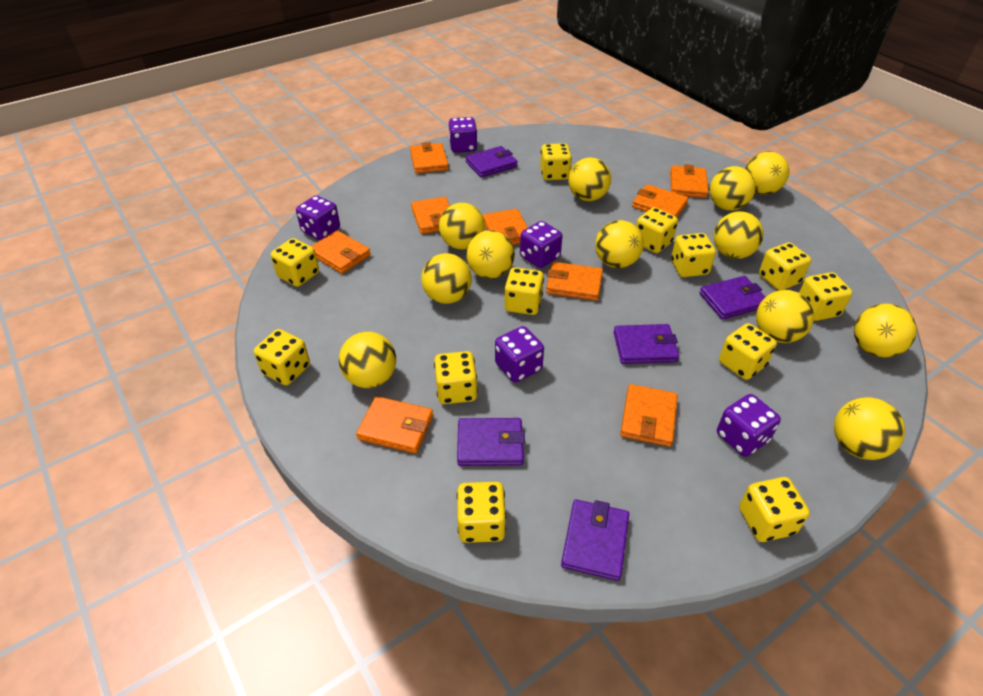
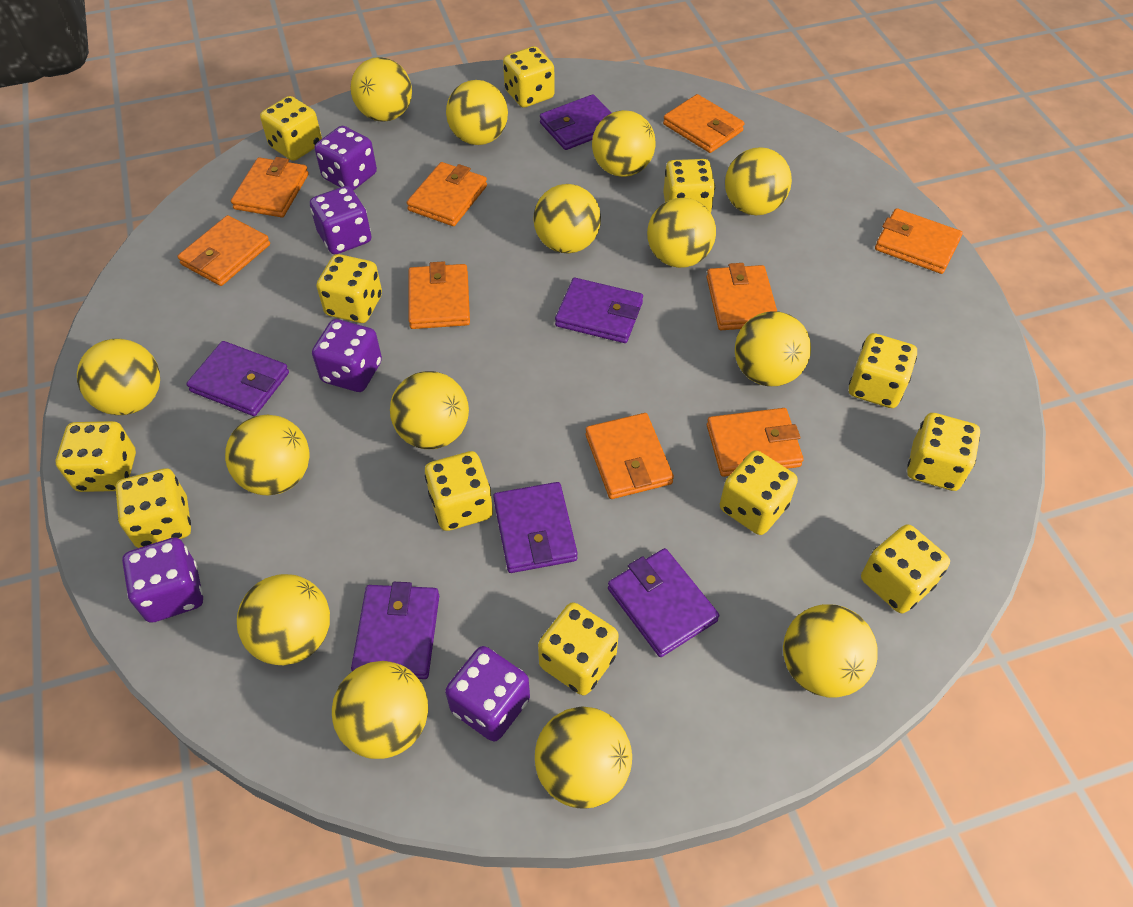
purple wallet: [457,418,525,466] [465,146,517,177] [561,499,629,581] [614,324,679,364] [699,276,765,320] = 5 -> [186,341,289,416] [351,582,439,679] [493,482,578,573] [540,94,612,150] [555,278,643,343] [608,548,719,657] = 6
yellow ball: [339,332,396,388] [421,253,472,304] [439,203,485,249] [466,230,515,279] [568,158,611,201] [595,220,644,268] [710,166,756,211] [714,211,763,259] [745,151,789,195] [756,290,814,343] [834,397,905,460] [854,303,917,358] = 12 -> [77,339,160,415] [225,415,310,495] [237,574,330,665] [332,661,428,759] [351,57,412,122] [390,371,469,449] [446,80,508,145] [533,184,601,254] [535,706,632,809] [592,110,656,177] [647,198,716,268] [725,147,792,215] [735,311,811,386] [783,604,878,698] = 14

